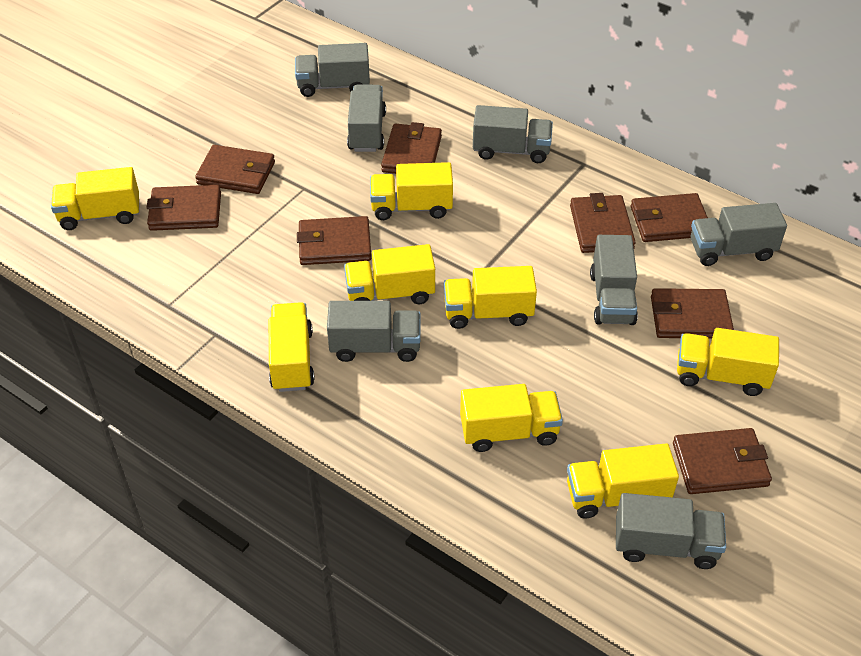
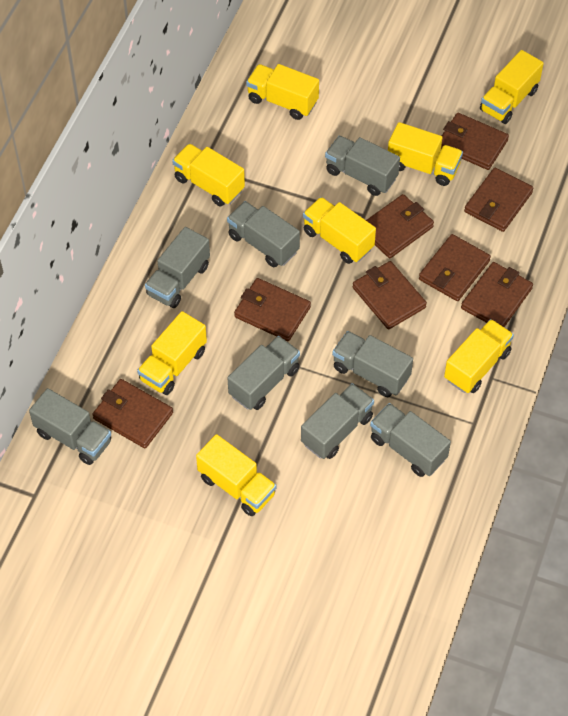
grey truck: [295,43,370,97] [327,301,421,362] [347,85,386,152] [473,105,553,163] [590,235,638,325] [616,493,726,569] [691,203,787,266] = 7 -> [29,388,111,465] [145,227,210,308] [227,201,300,267] [228,336,300,410] [301,383,374,459] [325,136,400,196] [332,331,413,397] [370,403,451,477] = 8

